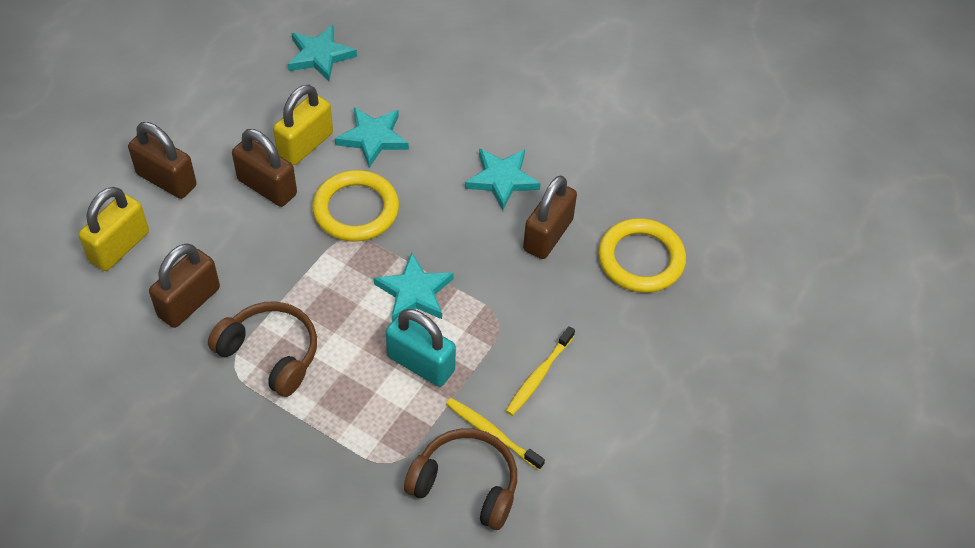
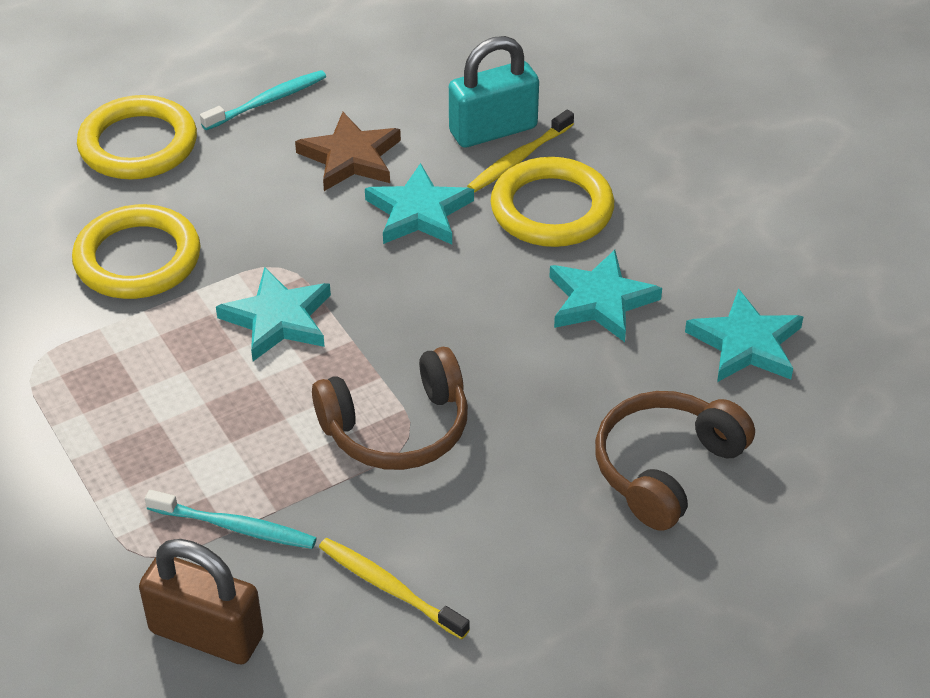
brown padlock: [128,122,197,199] [149,243,220,328] [232,129,297,207] [523,176,577,259] = 4 -> [139,539,264,664] = 1
brown star: none = 0 -> [295,112,401,191] = 1
turquoise toothbrush: none = 0 -> [145,490,317,549] [200,70,326,130] = 2
yellow padlock: [78,187,149,271] [273,85,333,165] = 2 -> none = 0
yellow ring: [312,170,399,241] [598,218,686,293] = 2 -> [72,204,200,299] [77,95,197,180] [491,157,614,247] = 3

